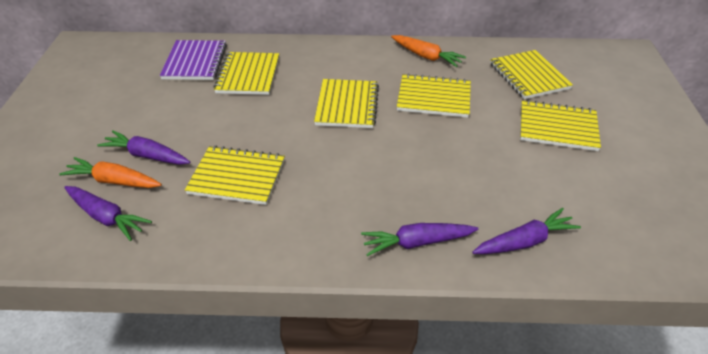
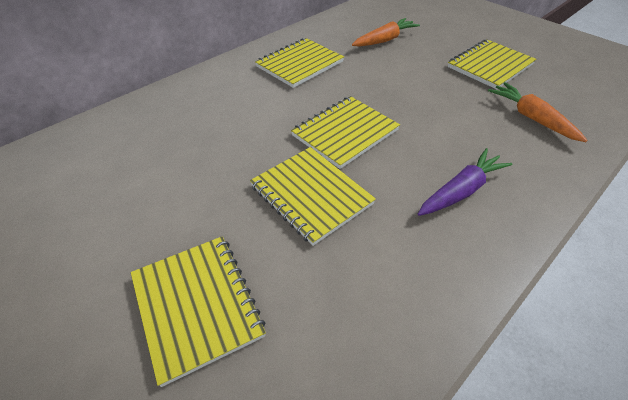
purple carrot: [64,186,152,241] [97,131,190,165] [361,223,478,256] [472,208,581,254] = 4 -> [418,148,512,216] = 1
purple notebook: [160,40,227,80] = 1 -> none = 0
yellow notebook: [185,146,285,205] [213,52,279,95] [314,79,379,128] [397,73,471,118] [490,50,573,99] [520,100,601,151] = 6 -> [131,236,266,387] [250,147,376,246] [255,38,344,88] [291,96,400,169] [448,39,536,89] = 5

